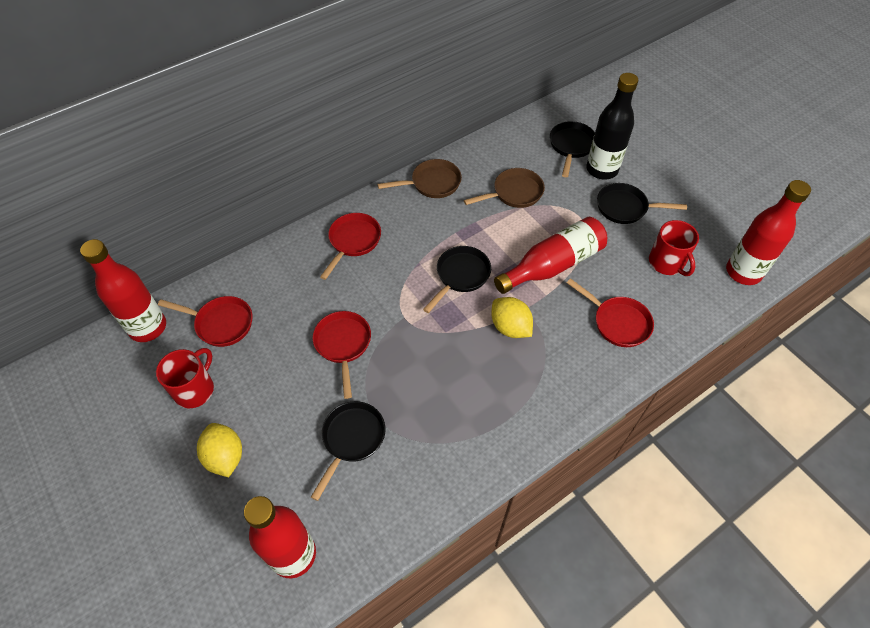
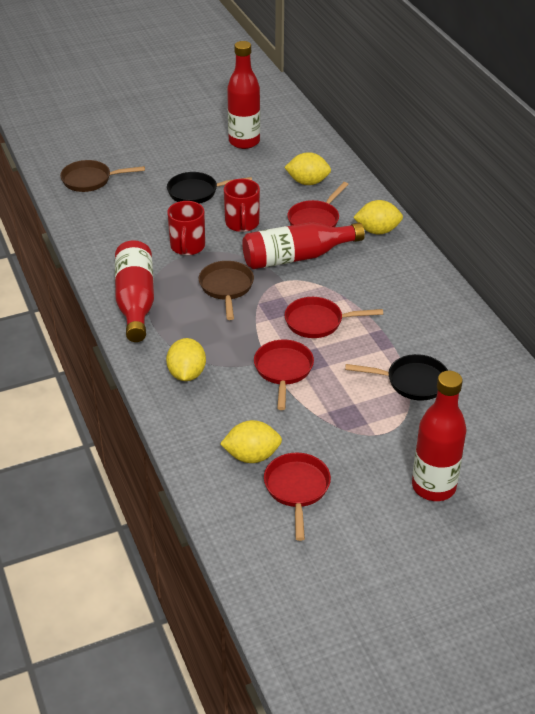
black bottle: [586,73,638,180] = 1 -> none = 0
black pan: [311,401,385,501] [423,246,491,313] [550,121,595,177] [597,183,687,224] = 4 -> [167,172,252,204] [345,354,448,401] = 2
yellow lemon: [197,423,242,477] [491,297,533,338] = 2 -> [166,338,206,381] [220,420,282,463] [284,152,331,185] [353,200,403,234] = 4

